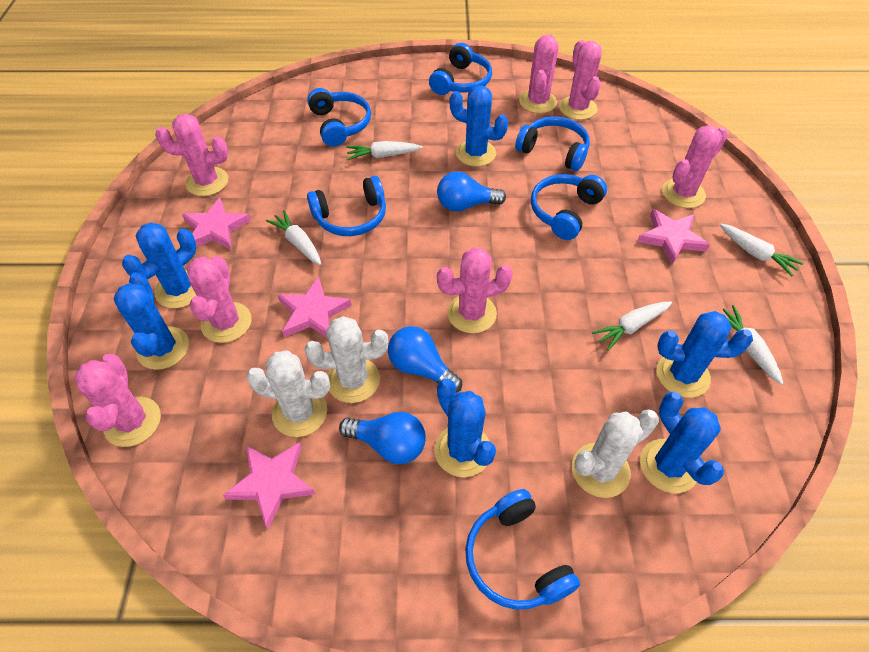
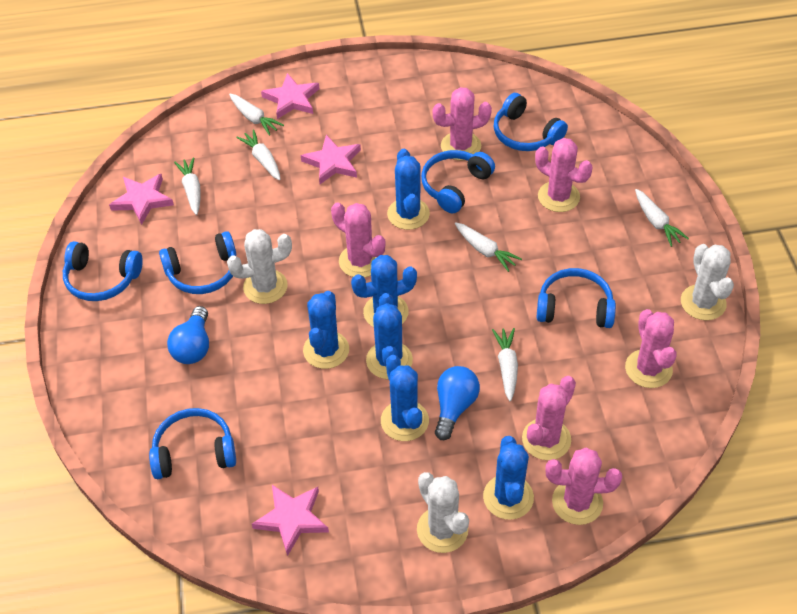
blue light bulb: [339,412,426,464] [388,326,462,393] [437,171,506,212] = 3 -> [167,306,209,364] [435,366,480,440] = 2
pink cactus: [74,354,161,447] [155,114,228,196] [187,256,252,343] [437,247,513,333] [519,34,559,113] [559,40,602,120] [662,125,728,208] = 7 -> [331,202,385,278] [432,87,492,161] [522,376,576,460] [535,138,592,212] [546,448,622,525] [625,309,677,388] = 6
white carrot: [266,210,321,265] [346,141,423,160] [592,302,672,351] [720,224,804,276] [722,305,783,385] = 5 -> [174,157,201,215] [229,94,284,136] [236,129,281,180] [455,222,522,272] [492,328,518,401] [635,189,689,247] = 6

